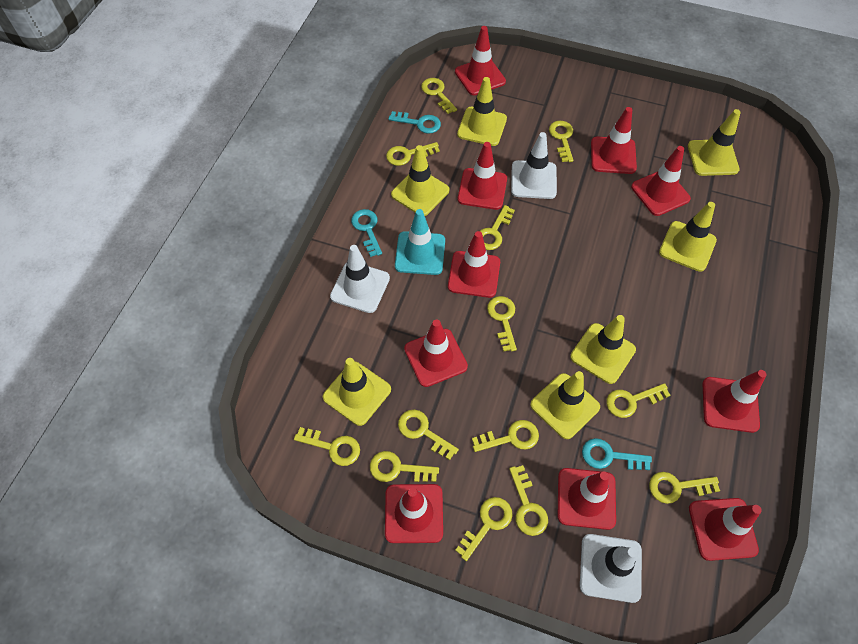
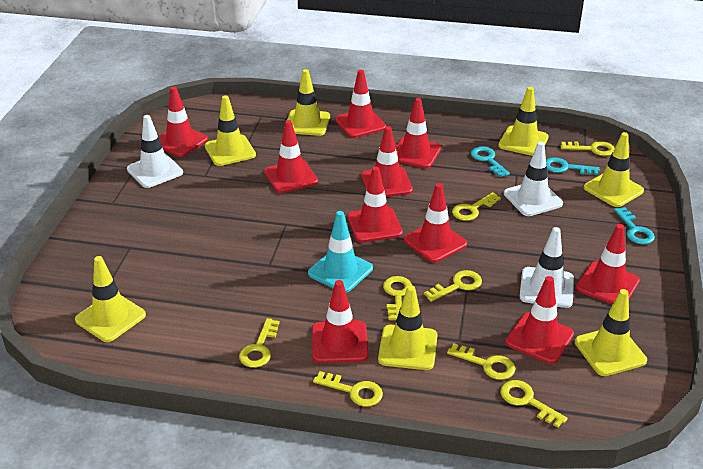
yellow key: [294,427,360,466] [370,451,439,482] [386,142,440,166] [398,409,459,460] [421,78,457,114] [455,497,513,561] [472,420,539,452] [480,205,515,250] [487,296,517,352] [509,465,548,536] [549,121,573,162] [606,383,670,418] [649,472,720,504] = 13 -> [239,318,280,368] [313,371,383,407] [383,276,412,320] [424,270,482,302] [447,343,516,380] [452,192,501,221] [500,380,568,428] [561,141,615,156] = 8

